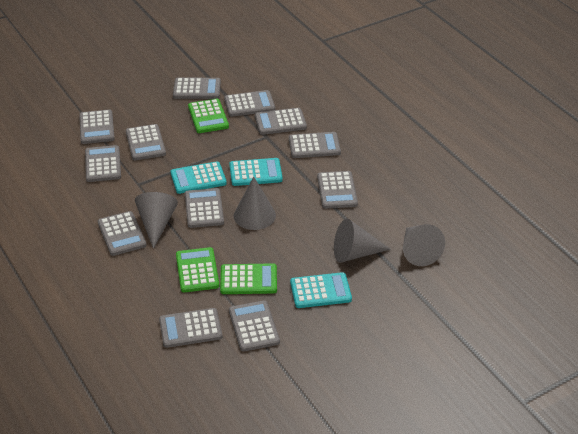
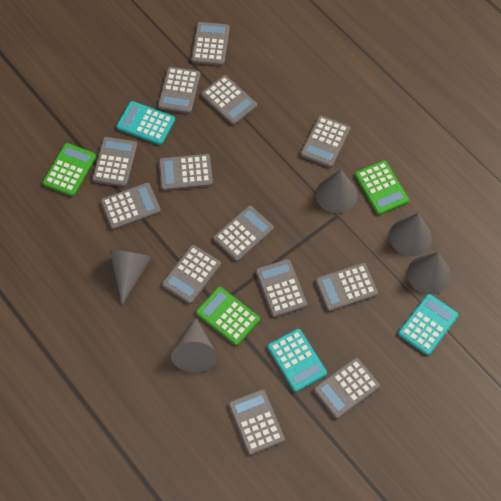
grey calculator: [79,109,115,144] [85,145,121,182] [98,211,147,256] [126,124,166,160] [159,308,222,348] [173,78,221,99] [185,188,224,228] [224,90,275,117] [229,300,280,352] [255,108,307,135] [289,132,341,158] [317,171,358,209] = 12 -> [92,137,137,187] [101,183,161,230] [158,67,200,114] [159,154,213,191] [162,245,221,304] [191,22,230,66] [201,75,257,125] [213,206,274,262] [229,389,285,455] [256,259,307,317] [300,116,350,168] [314,358,380,419] [315,263,378,312] = 13
grey cone: [135,192,178,249] [234,176,276,230] [334,219,391,263] [403,224,445,266] = 4 -> [109,249,153,305] [171,318,217,372] [316,170,358,213] [389,213,432,256] [407,252,451,295] = 5

